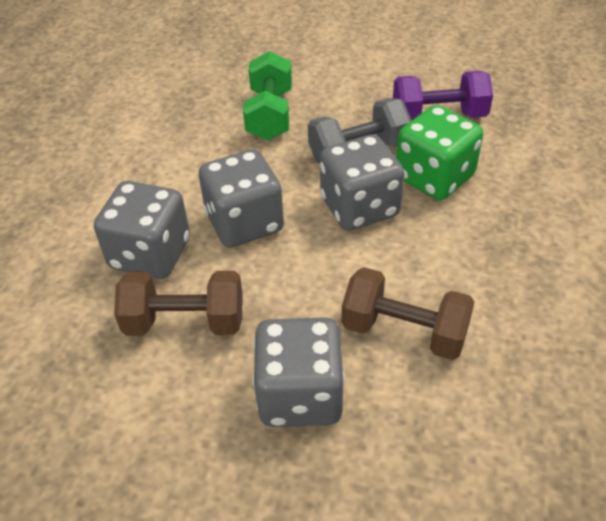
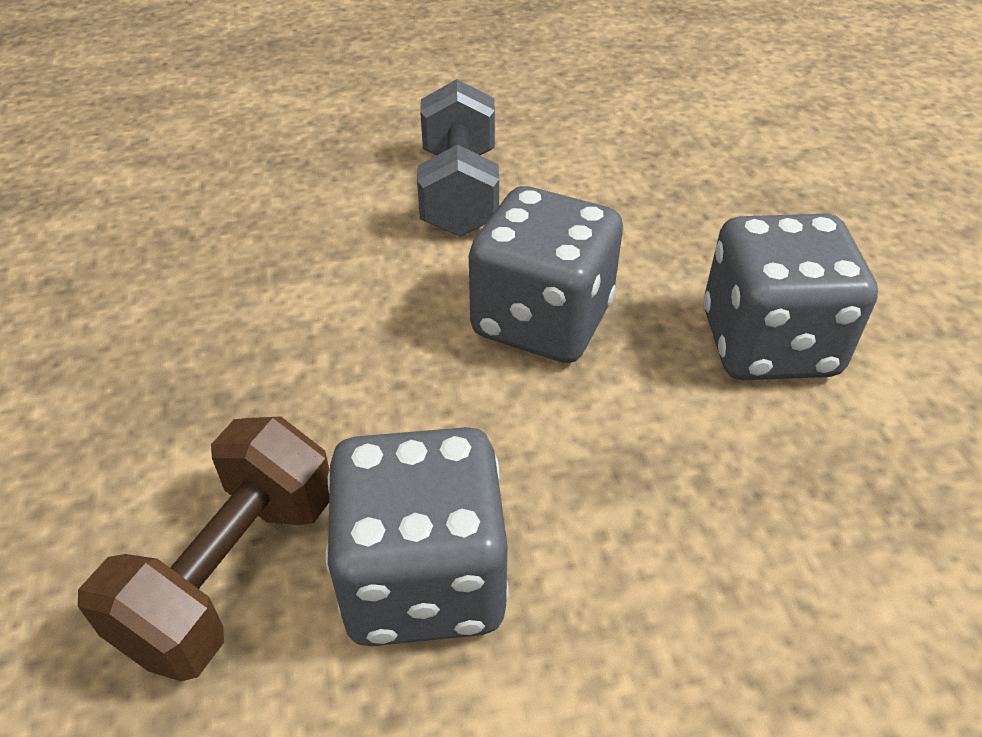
brown dumbbell: [114,271,243,336] [342,267,474,360] = 2 -> [78,416,329,681] = 1
green dice: [396,105,483,200] = 1 -> none = 0
green dumbbell: [243,51,292,140] = 1 -> none = 0
grey dice: [94,181,190,279] [199,149,284,248] [253,317,345,427] [320,134,404,231] = 4 -> [326,427,509,646] [469,186,623,363] [703,214,878,380] = 3
purple dumbbell: [393,71,493,120] = 1 -> none = 0

